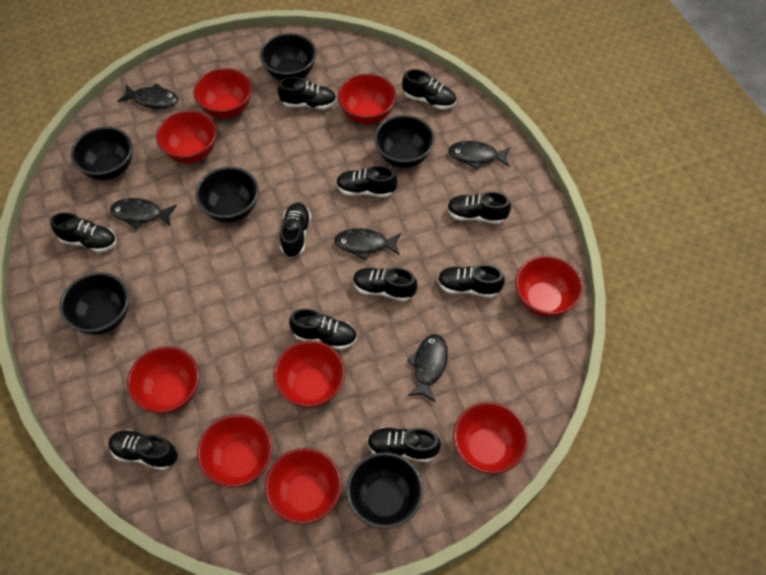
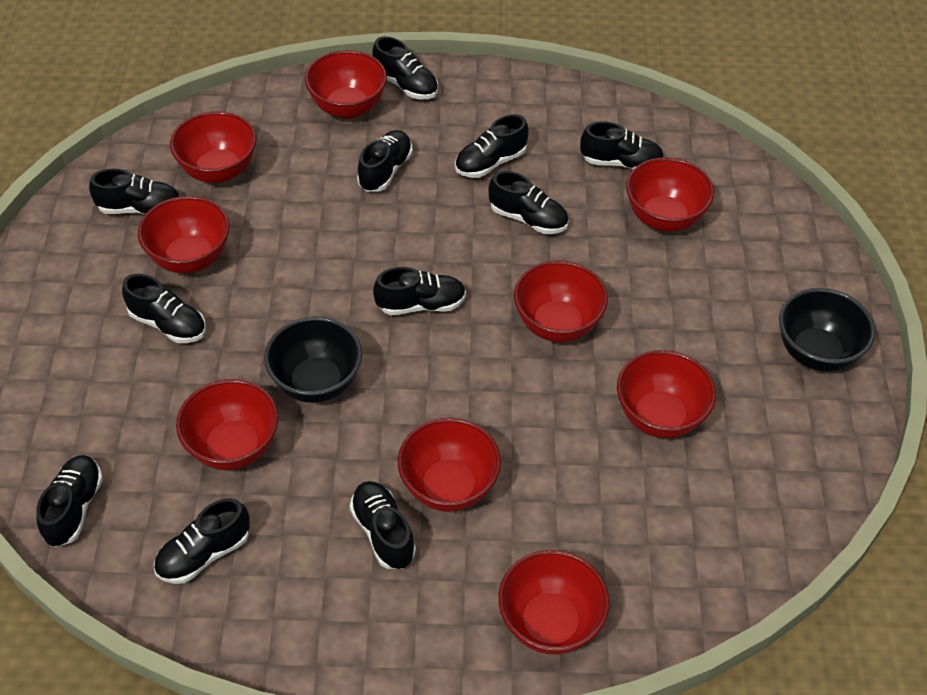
black bowl: [60,272,129,335] [71,126,133,180] [195,166,259,223] [260,33,316,81] [346,452,423,529] [374,115,435,168] = 6 -> [264,316,362,403] [779,288,875,371] = 2
black fish: [110,198,177,229] [118,83,178,109] [334,229,401,261] [407,334,448,402] [448,141,511,170] = 5 -> none = 0

